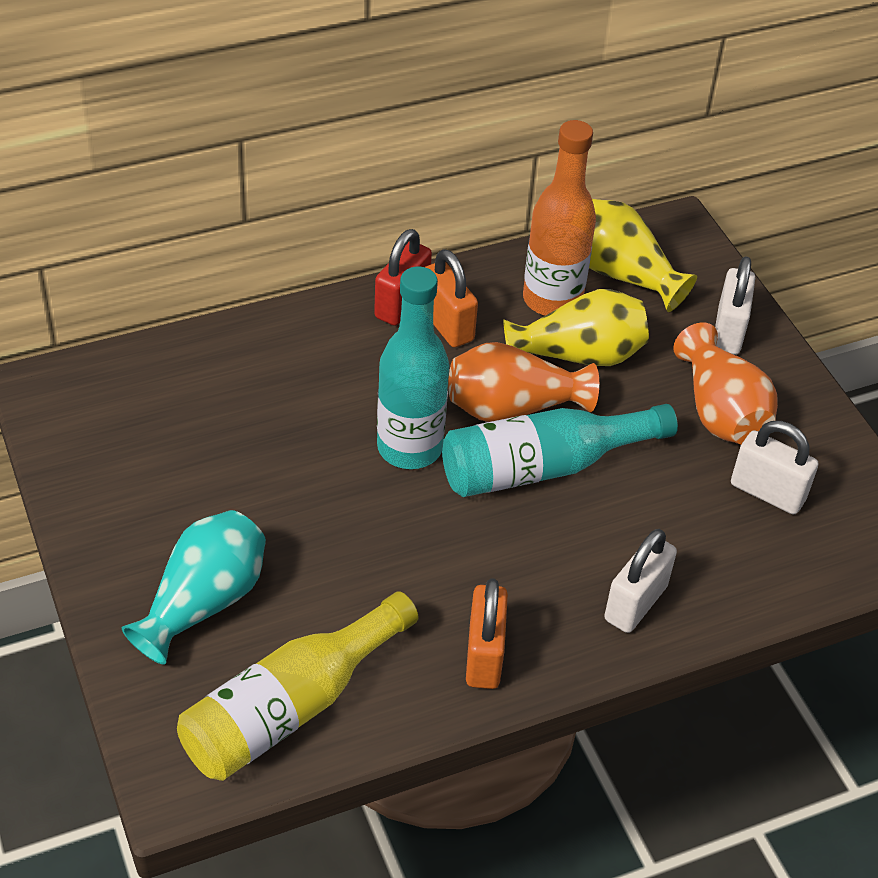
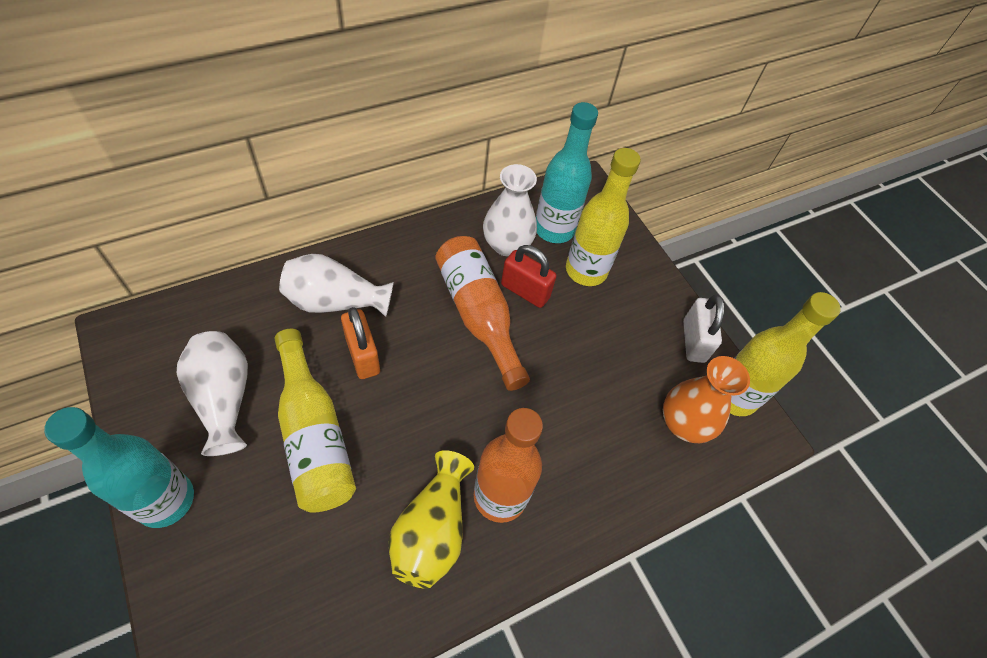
orange bottle: [523,120,596,316] = 1 -> [436,236,530,391] [474,408,543,523] = 2
orange padlock: [425,249,478,348] [466,578,508,689] = 2 -> [341,307,380,379] = 1
orange vase: [448,342,599,422] [673,322,778,444] = 2 -> [663,356,750,443] = 1
turquoise vase: [122,510,266,665] = 1 -> none = 0
white padlock: [604,529,677,633] [715,256,755,355] [731,421,818,514] = 3 -> [683,295,725,363] = 1
white vase: none = 0 -> [177,331,248,456] [279,254,394,317] [483,164,537,256] = 3
yellow bottle: [177,591,419,781] = 1 -> [275,329,356,513] [566,148,641,286] [730,292,841,416] = 3
yellow vase: [503,289,649,366] [589,199,697,312] = 2 -> [389,450,474,589] = 1

